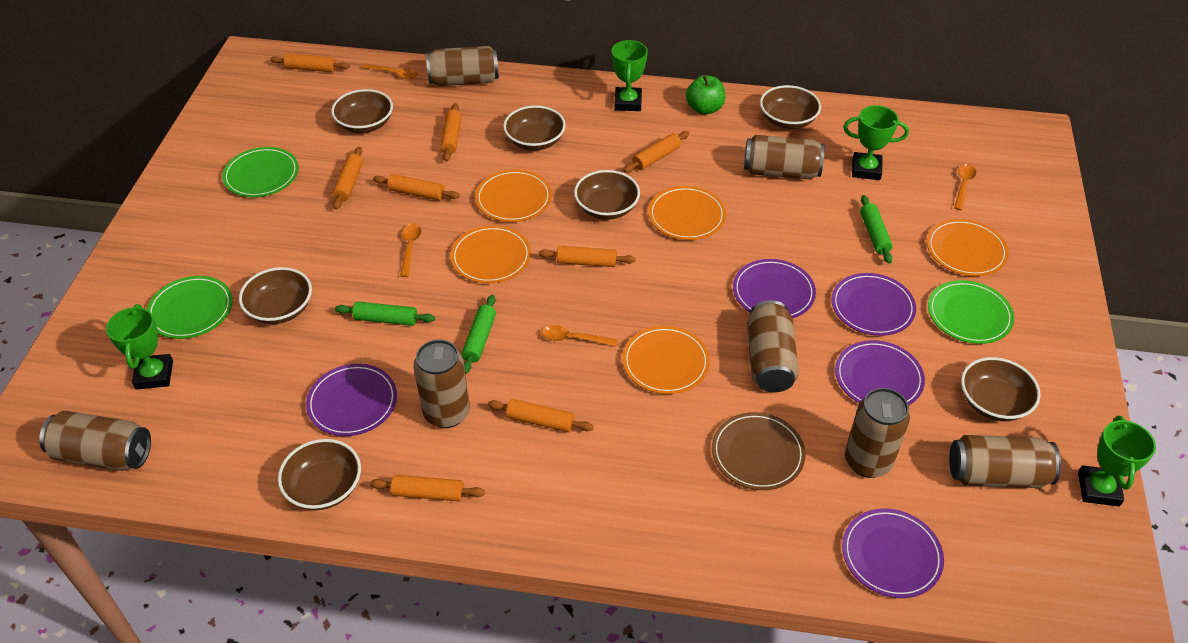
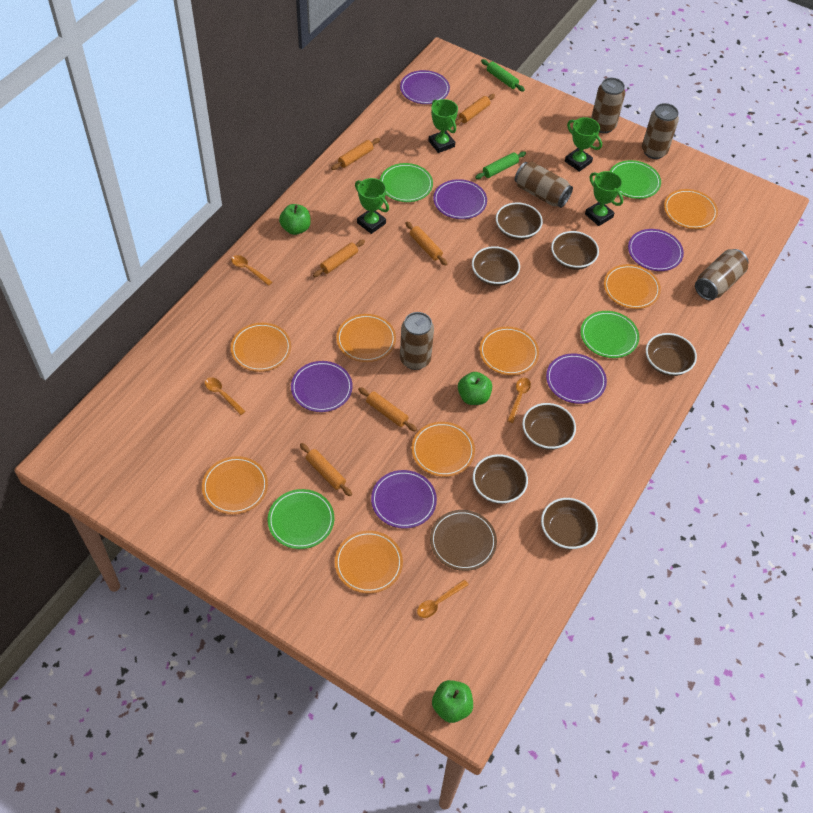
brown can: [39,411,151,471] [414,339,470,428] [426,46,499,86] [744,135,825,179] [747,300,799,392] [845,388,910,478] [949,435,1061,488] = 7 -> [400,312,434,370] [515,161,573,208] [591,78,625,133] [642,103,679,159] [695,249,749,301] = 5
green apple: [686,75,725,115] = 1 -> [279,204,311,235] [432,680,473,723] [458,372,492,405] = 3
green plate: [147,276,233,339] [222,147,299,197] [928,280,1014,344] = 3 -> [268,489,334,549] [380,163,433,202] [581,311,639,358] [610,160,661,199] = 4
green rolling pin: [335,302,435,326] [462,295,496,374] [860,195,893,264] = 3 -> [475,151,526,179] [481,59,525,92] = 2
orange plate: [451,225,531,283] [475,170,552,222] [622,326,710,394] [648,186,726,240] [927,219,1009,276] = 5 -> [202,456,268,514] [231,323,291,372] [335,531,403,594] [336,314,396,362] [411,422,475,477] [479,327,539,375] [604,264,661,309] [664,189,718,229] = 8
orange rolling pin: [270,53,350,72] [333,147,363,209] [370,475,485,501] [373,174,460,200] [440,103,462,162] [488,399,594,432] [539,246,635,267] [623,131,689,173] = 8 -> [300,443,352,496] [313,240,365,277] [331,138,380,170] [358,387,417,431] [405,222,447,266] [455,94,495,125] = 6
purple plate: [306,364,397,436] [733,259,816,318] [831,273,916,336] [835,340,925,406] [842,508,944,598] = 5 -> [291,361,353,412] [371,470,437,529] [400,70,450,104] [433,179,487,219] [546,354,607,404] [628,229,684,271] = 6

